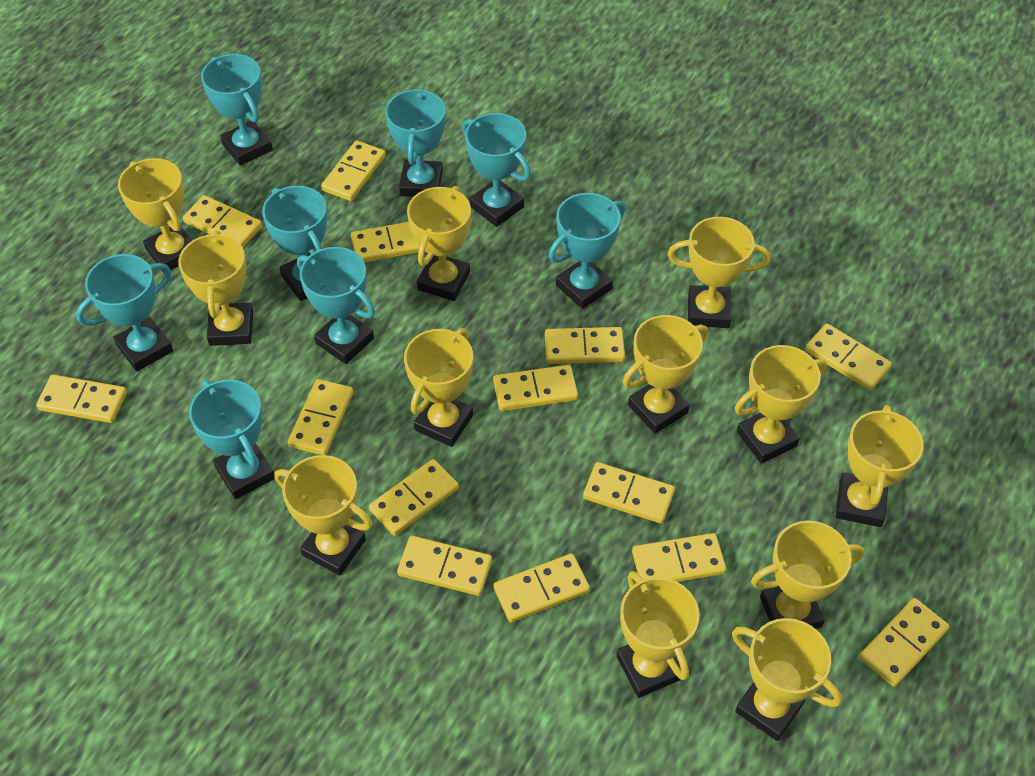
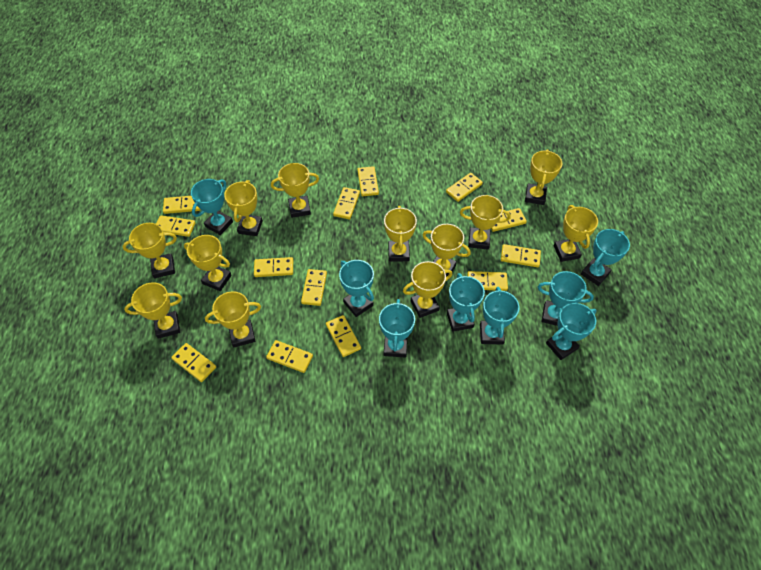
yellow domino: [36,375,127,423] [183,195,262,247] [288,379,353,455] [321,140,386,201] [351,222,420,263] [369,459,459,536] [397,536,492,596] [493,365,578,411] [493,553,590,622] [545,327,625,364] [583,462,675,523] [632,533,726,582] [805,323,892,391] [859,598,949,687] = 14 -> [156,215,195,237] [163,196,200,214] [171,343,216,382] [254,257,293,277] [266,340,313,373] [301,269,327,306] [326,315,361,357] [333,187,360,219] [357,166,379,196] [446,173,483,202] [467,271,508,291] [491,208,527,232] [501,244,541,267] = 13

